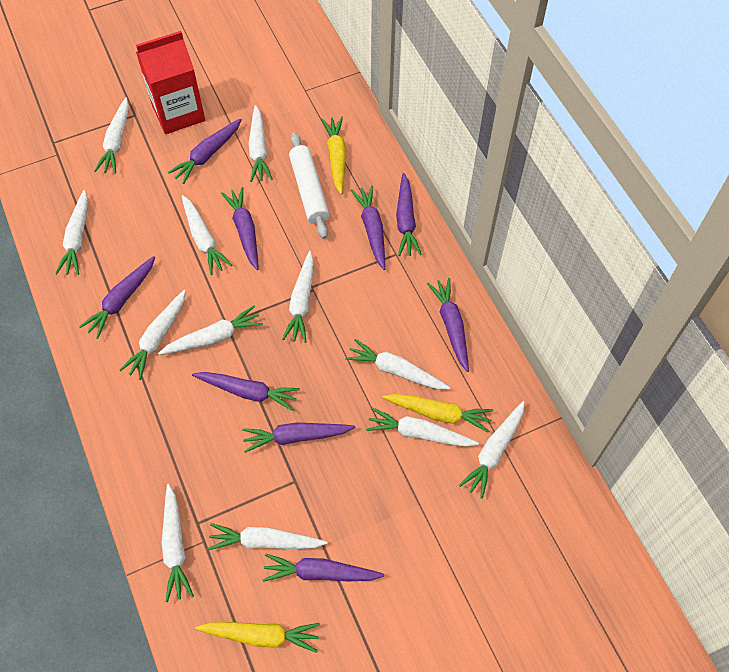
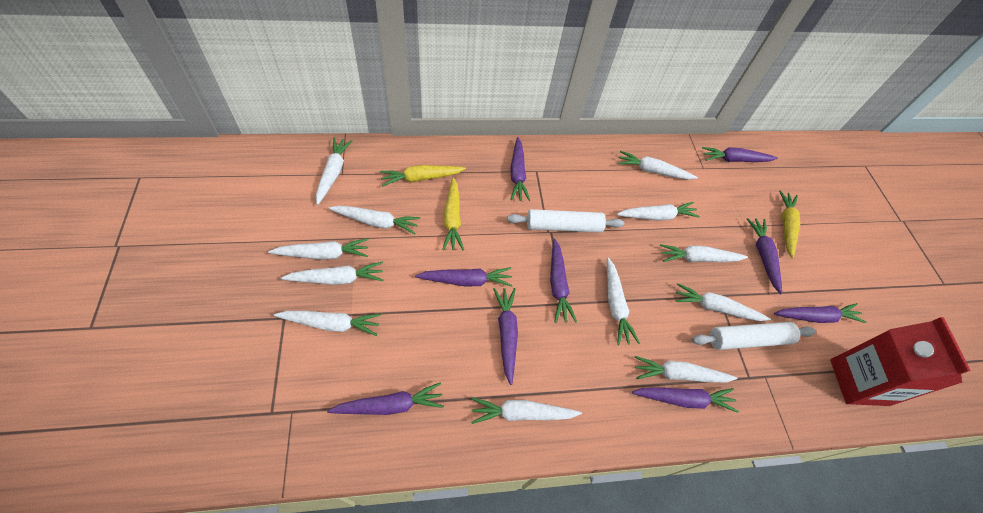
white rolling pin: [289,133,329,239] = 1 -> [507,209,624,233] [692,322,816,350] = 2

